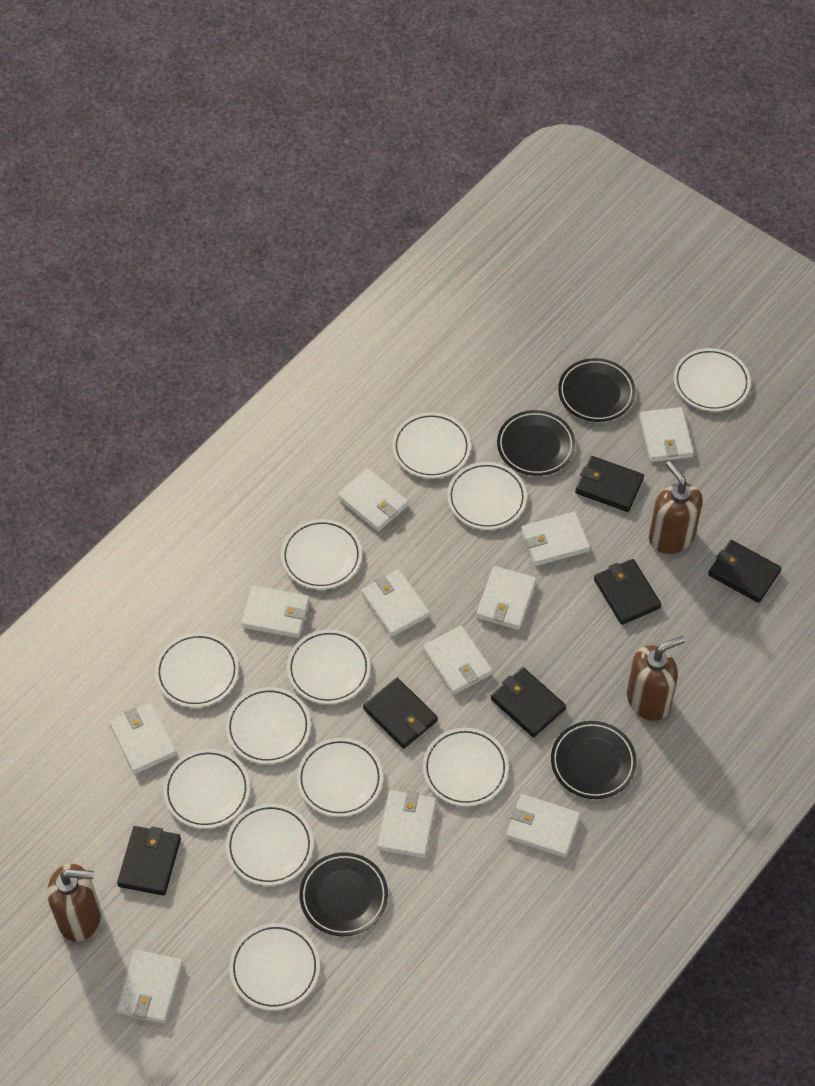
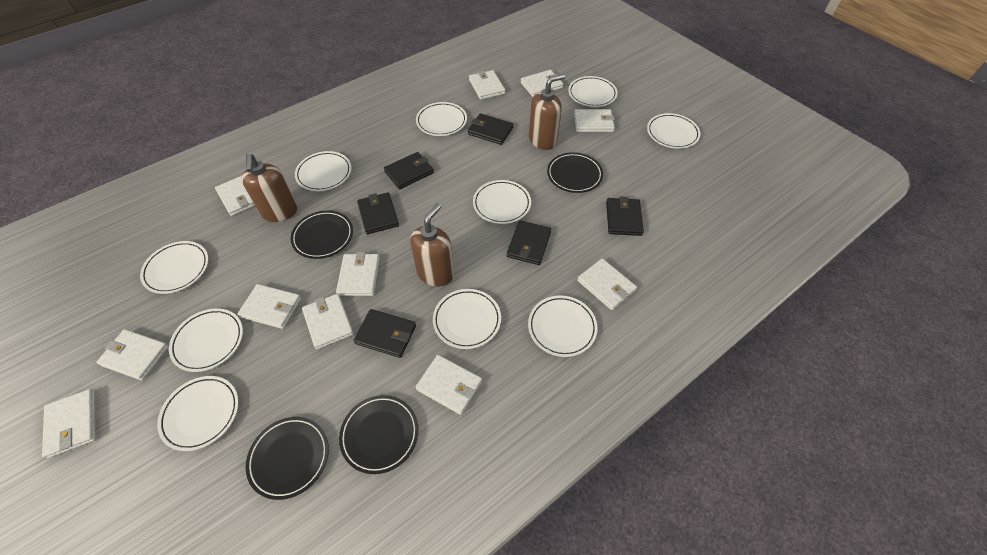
white plate: [155,633,239,707] [163,749,250,829] [226,687,311,764] [226,804,313,886] [229,923,320,1010] [281,519,362,589] [287,630,370,704] [297,738,383,817] [392,412,471,478] [423,728,509,806] [447,462,527,530] [674,348,751,411] = 12 -> [140,241,209,294] [157,376,239,451] [169,308,243,372] [295,151,352,191] [416,102,467,136] [433,289,501,349] [473,180,531,224] [528,296,598,357] [568,76,618,107] [647,113,701,149] = 10

